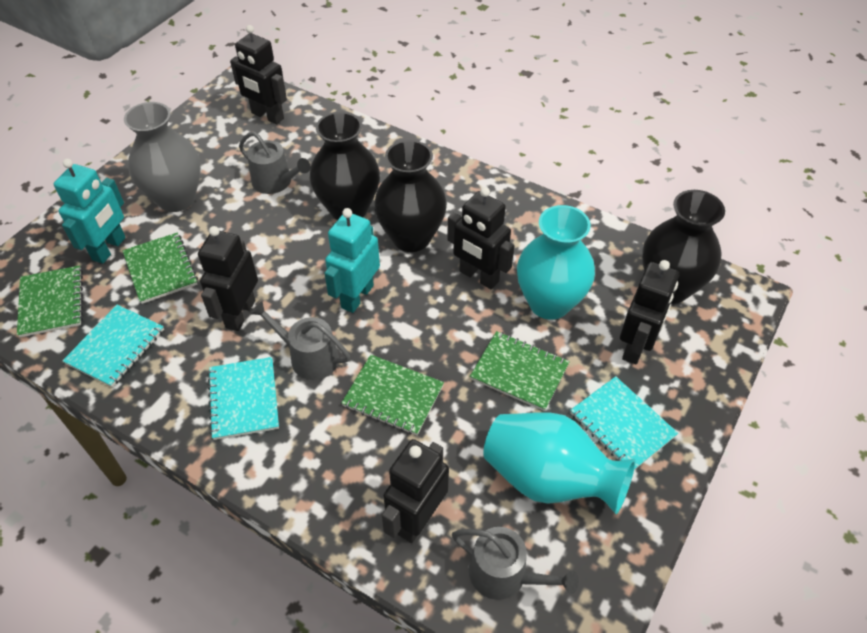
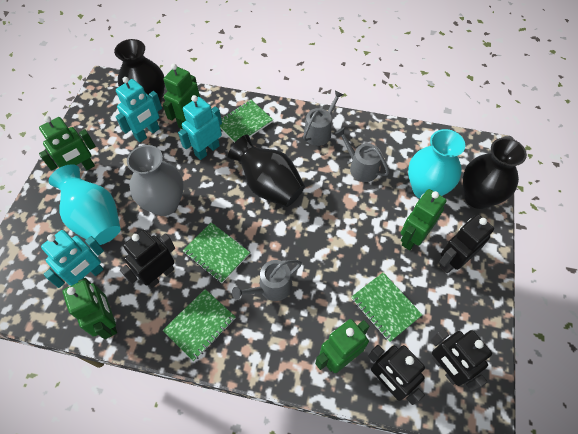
black robot: [198,226,258,331] [230,25,287,124] [382,439,449,543] [447,187,514,289] [620,260,679,364] = 5 -> [120,230,175,289] [368,345,425,405] [430,328,492,391] [439,214,494,273] = 4
green robot: none = 0 -> [39,116,96,171] [63,278,117,339] [163,63,200,129] [315,319,370,373] [401,189,447,250] = 5
turquoise notebook: [63,305,164,387] [208,357,279,440] [570,376,678,470] = 3 -> none = 0
turquoise robot: [54,159,126,264] [324,208,380,313] = 2 -> [41,230,104,288] [115,77,162,143] [178,95,222,160] = 3

